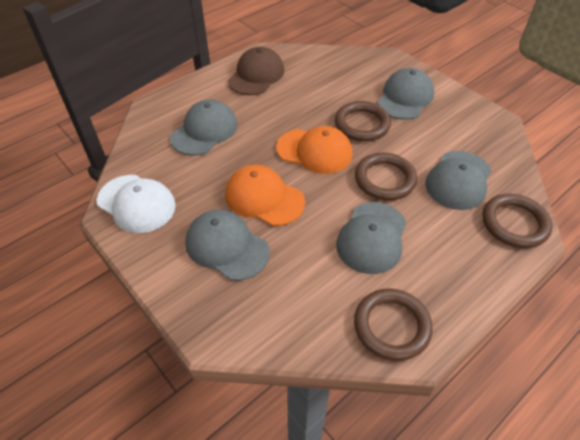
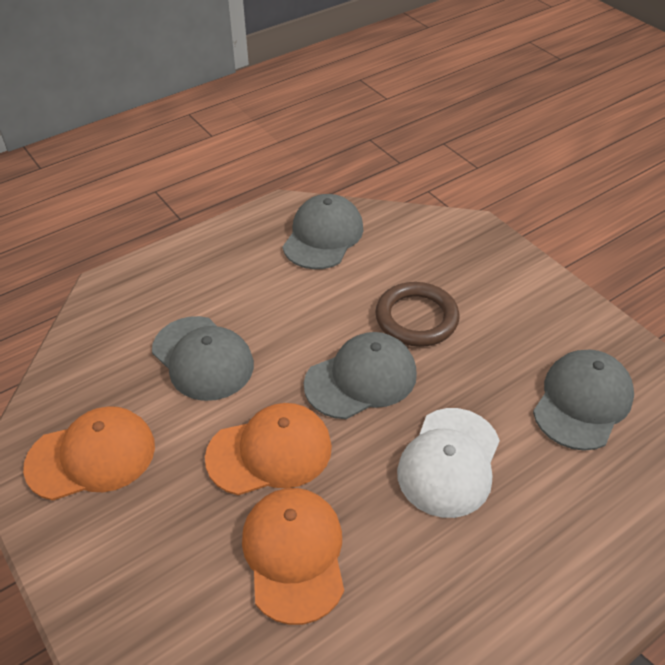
brown cap: [228,47,284,95] = 1 -> none = 0
brown ring: [335,101,391,141] [354,288,433,361] [355,153,417,200] [482,194,552,248] = 4 -> [375,282,459,347] = 1
grey cap: [170,100,237,156] [185,210,270,281] [336,202,407,274] [377,68,434,120] [425,151,491,210] = 5 -> [152,316,254,401] [282,194,363,269] [304,332,417,419] [533,349,634,451] = 4
orange cap: [225,165,305,226] [276,126,353,174] = 2 -> [23,406,155,501] [205,403,332,495] [242,488,344,625] = 3

